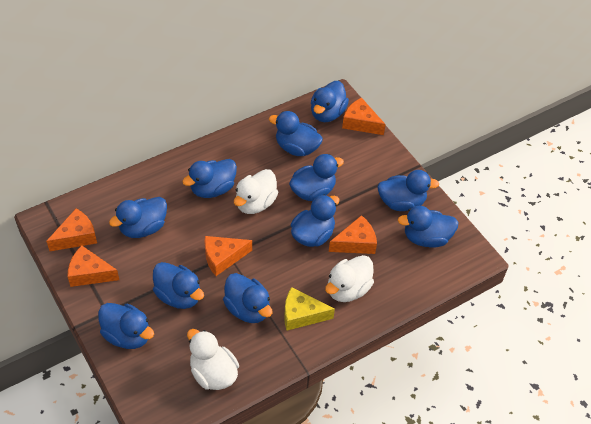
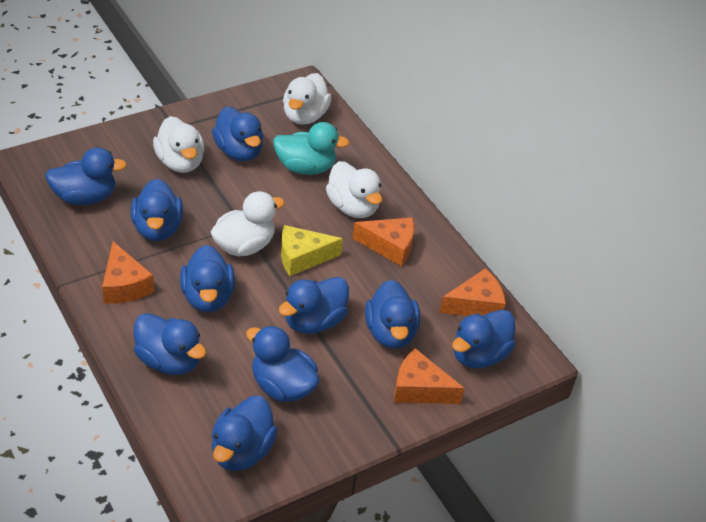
blue duck: [98,303,154,349] [109,197,167,238] [153,262,204,309] [182,159,237,198] [223,273,272,323] [269,111,323,156] [289,154,344,201] [291,195,339,247] [311,81,349,122] [377,170,439,211] [397,206,459,248] = 11 -> [45,147,127,205] [131,179,183,241] [133,313,206,375] [180,245,235,312] [211,396,278,471] [212,106,263,161] [246,325,319,402] [279,277,349,334] [365,280,420,349] [452,309,516,369] = 10
orange cheese: [46,208,97,251] [67,245,119,287] [205,236,252,276] [329,215,377,254] [342,97,386,135] = 5 -> [102,241,154,304] [353,217,414,266] [394,348,465,404] [439,268,506,316] = 4
turquoise duck: none = 0 -> [273,122,350,175] = 1
white duck: [187,329,239,390] [234,169,278,214] [325,255,374,302] = 3 -> [153,116,204,173] [211,191,285,257] [283,73,332,125] [326,161,382,218] = 4

